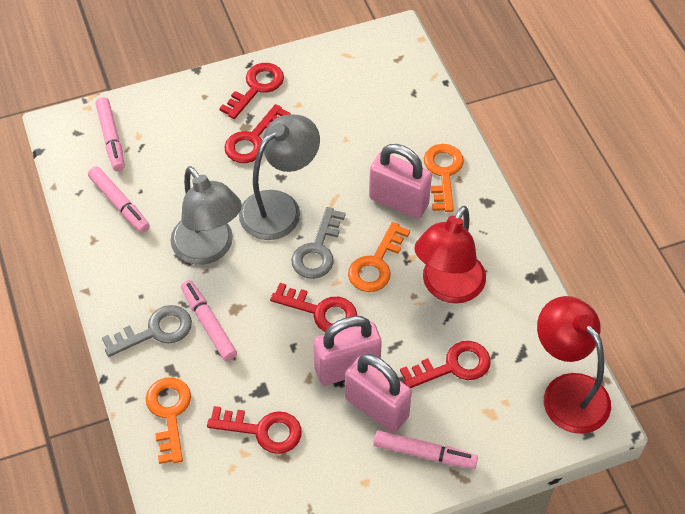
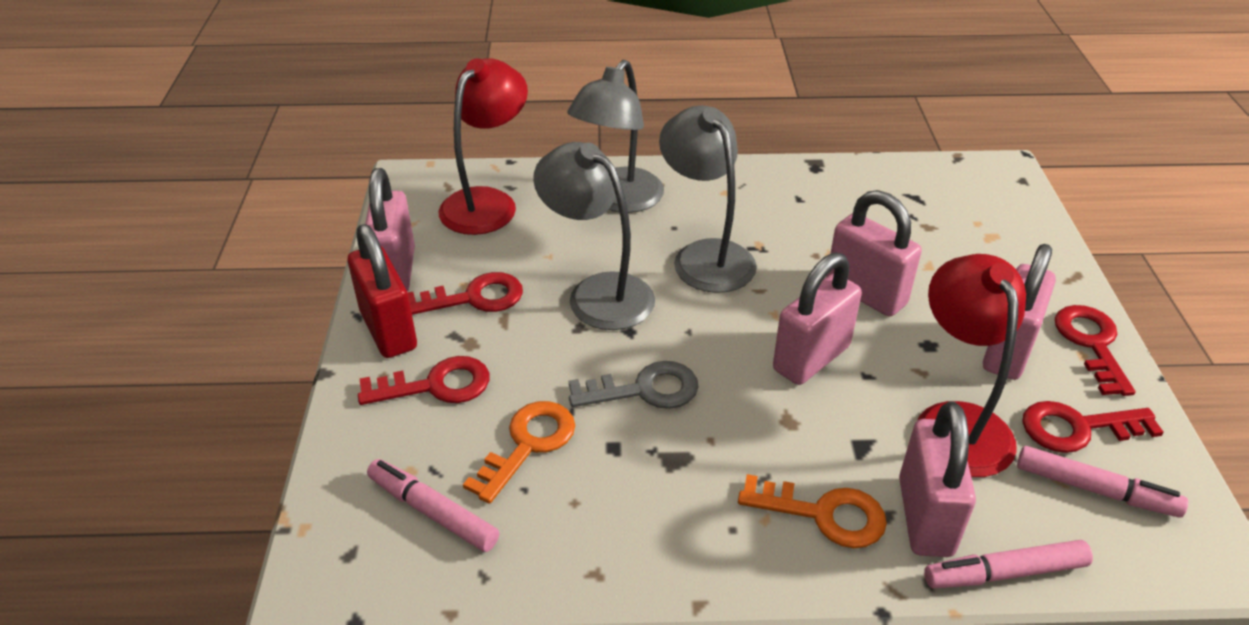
grey key: [102,305,192,357] [291,207,345,279] = 2 -> [569,361,699,409] = 1
grey lamp: [171,166,242,265] [239,115,320,240] = 2 -> [533,142,655,330] [567,60,664,213] [659,105,757,293] = 3
orange key: [146,377,191,464] [348,222,410,292] [424,144,464,212] = 3 -> [463,401,575,504] [738,474,887,548] = 2
pink marker: [88,166,150,233] [96,97,125,171] [181,280,237,361] [373,430,478,469] = 4 -> [367,459,499,552] [924,540,1093,588] [1017,446,1188,517] = 3
pink padlock: [313,316,382,386] [345,354,412,433] [369,144,432,219] = 3 -> [365,168,415,292] [773,253,862,385] [826,190,922,317] [899,401,976,557] [983,244,1056,380] = 5
red key: [207,406,302,454] [219,63,284,119] [224,104,291,163] [270,283,357,332] [400,341,491,388] = 5 -> [358,356,489,405] [408,272,523,315] [1022,401,1164,453] [1055,305,1136,396] = 4
red padlock: none = 0 -> [348,224,417,358] = 1

